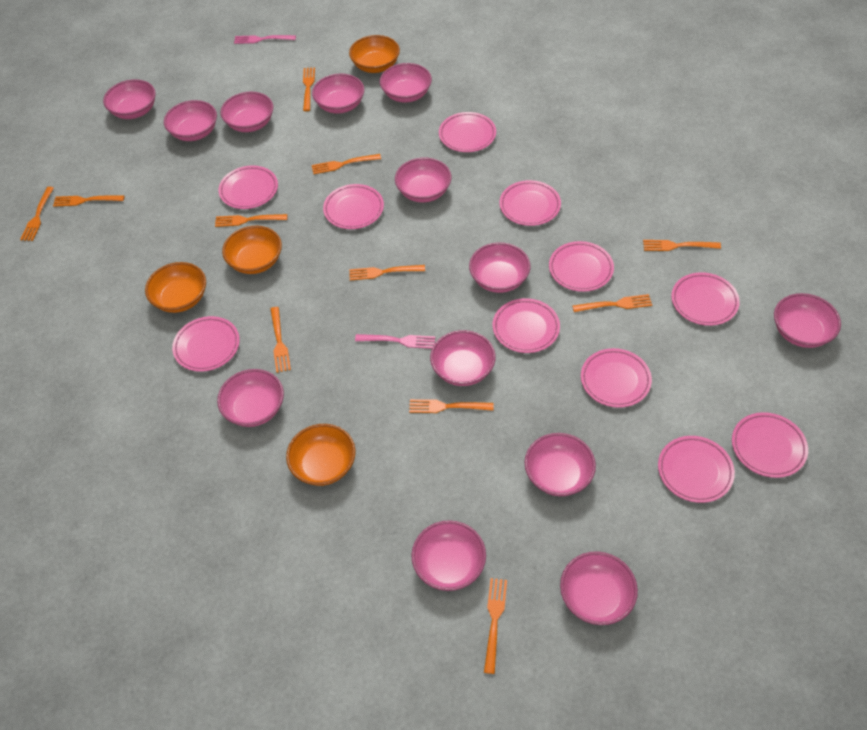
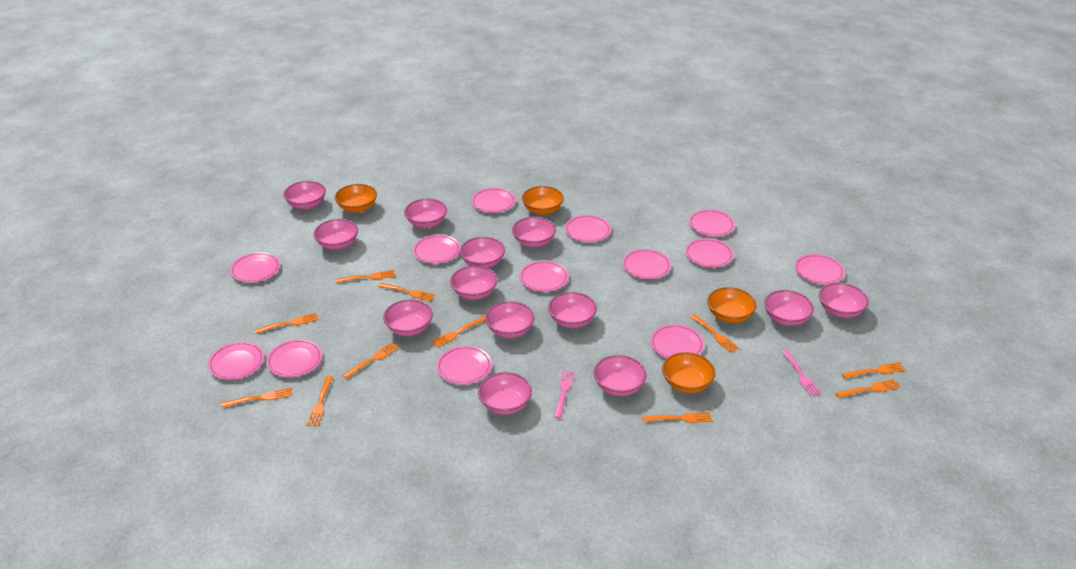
pink plate: [172,316,240,372] [218,165,278,209] [323,184,384,229] [439,112,496,152] [493,298,560,353] [499,180,561,226] [549,241,614,292] [581,348,652,408] [658,436,735,503] [671,272,740,326] [732,412,808,478] = 11 -> [208,341,264,380] [230,252,280,282] [266,339,322,377] [413,235,461,264] [437,346,492,384] [471,188,516,213] [519,261,569,292] [565,215,611,242] [622,249,671,279] [650,324,704,359] [685,238,733,267] [689,209,735,236] [794,254,845,284] = 13

